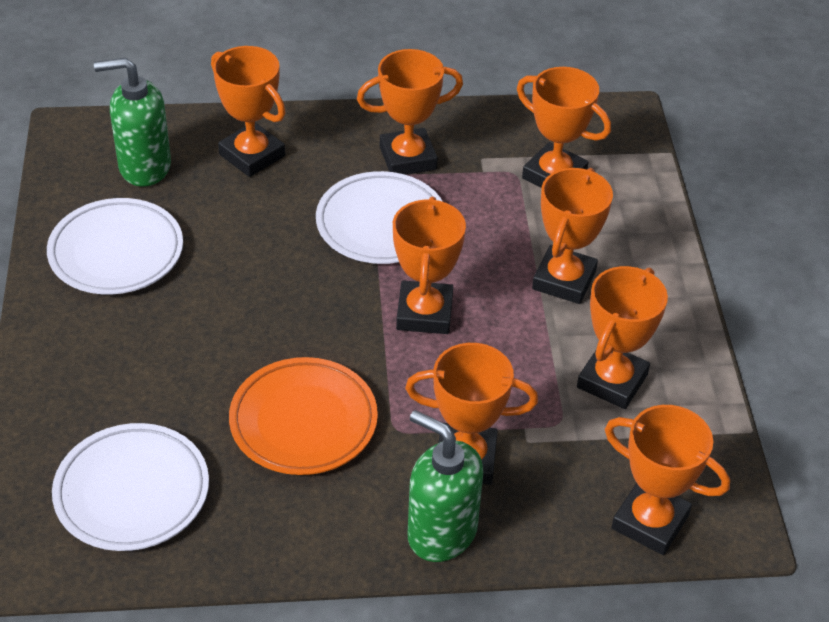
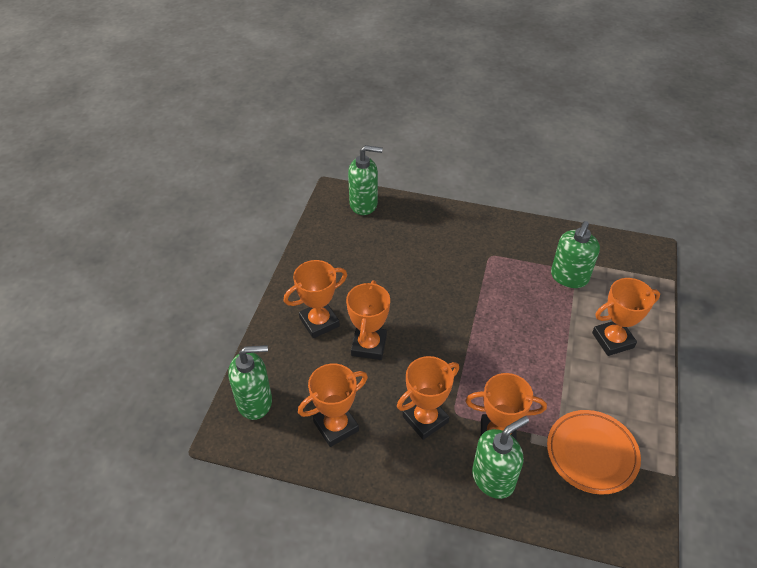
green soap dispenser: [94,58,171,187] [408,410,483,562] = 2 -> [228,345,272,420] [348,145,383,215] [472,416,529,499] [551,221,600,288] = 4
orange trophy: [211,46,286,177] [357,49,463,175] [393,197,466,334] [405,343,538,485] [517,67,611,188] [532,168,613,304] [577,266,668,409] [605,405,730,555] = 8 -> [284,260,347,338] [298,363,368,447] [346,280,390,360] [397,356,459,440] [465,373,547,440] [592,278,660,356] = 6
white plate: [47,198,183,294] [52,423,209,551] [316,171,443,264] = 3 -> none = 0

